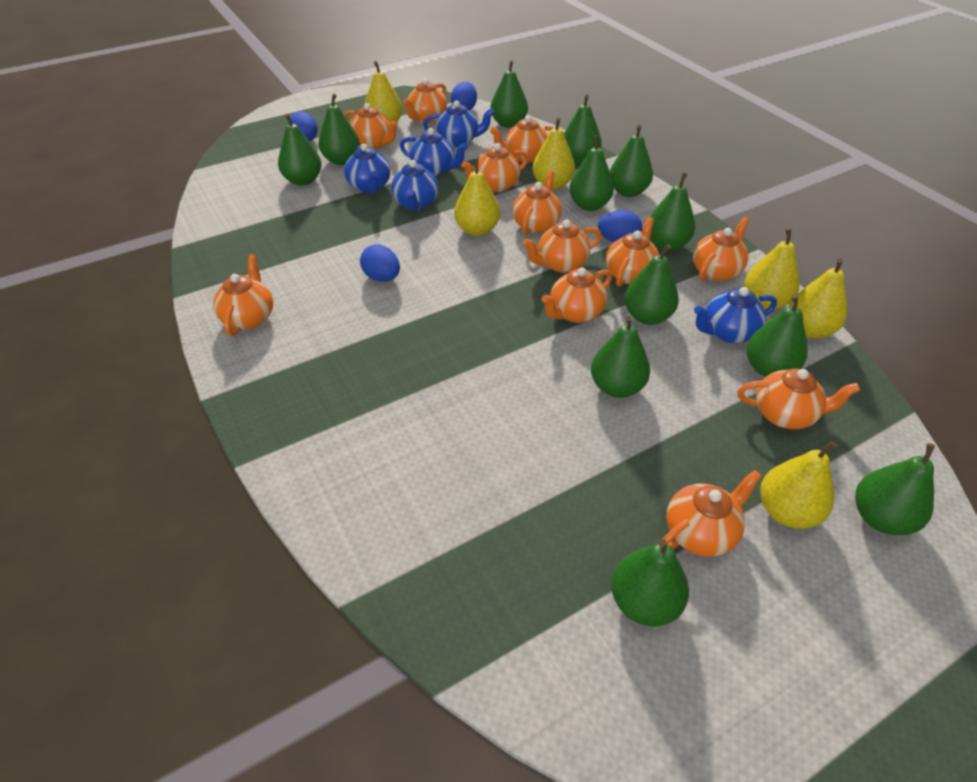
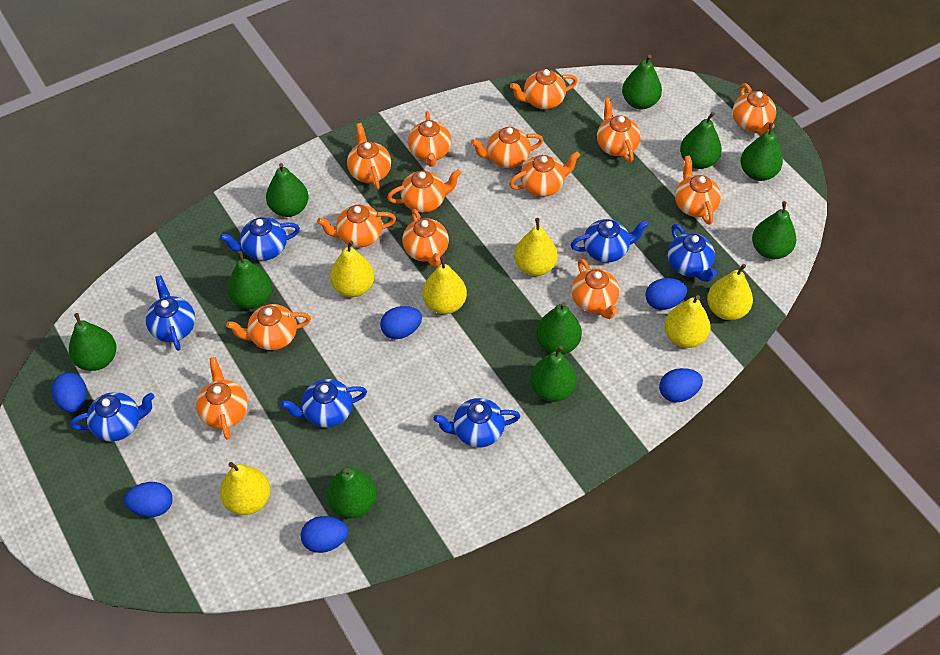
blue egg: [288,111,318,141] [360,244,400,282] [451,82,477,111] [598,210,642,243] = 4 -> [52,372,87,413] [124,482,172,517] [301,516,348,553] [380,306,422,339] [645,278,687,310] [659,368,703,402] = 6
blue teapot: [344,144,391,193] [391,160,439,210] [400,128,468,176] [423,100,495,147] [694,287,777,343] = 5 -> [70,392,155,442] [146,275,195,351] [220,217,300,260] [280,379,367,428] [433,398,520,448] [571,219,649,263] [668,224,718,282] = 7
green pear: [278,114,322,186] [318,93,360,165] [490,60,528,128] [564,94,602,165] [569,135,614,211] [591,316,650,398] [610,124,653,197] [611,539,689,627] [625,244,679,325] [650,172,695,251] [746,295,807,377] [855,443,935,535] = 12 -> [69,313,116,371] [227,251,272,309] [266,163,308,217] [327,467,377,518] [530,346,577,402] [536,302,582,354] [622,55,662,109] [680,112,722,169] [741,123,783,181] [752,201,796,259] = 10
orange teapot: [213,254,273,336] [344,103,398,149] [403,78,447,123] [462,143,528,192] [490,115,555,163] [513,171,562,235] [523,219,602,273] [541,267,612,323] [606,217,659,287] [663,470,762,556] [693,217,749,281] [738,368,860,429] = 12 -> [196,357,248,440] [226,304,311,350] [317,205,396,247] [347,123,391,189] [387,169,461,213] [402,209,449,267] [408,111,451,167] [471,127,544,168] [509,151,580,197] [510,69,578,109] [571,258,619,319] [597,98,641,162] [675,155,721,225] [732,83,776,135] = 14

